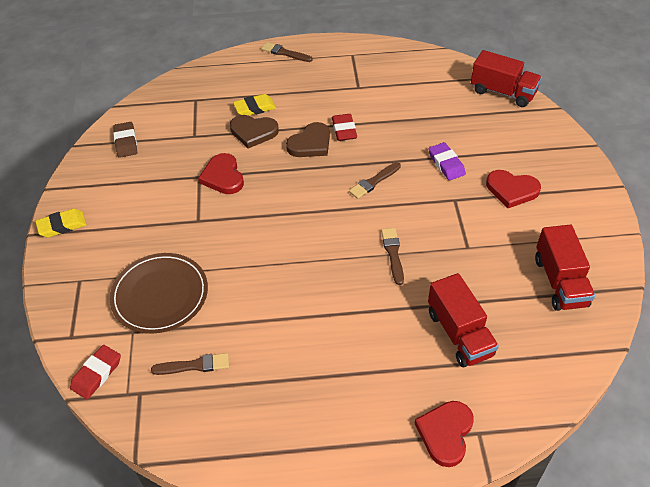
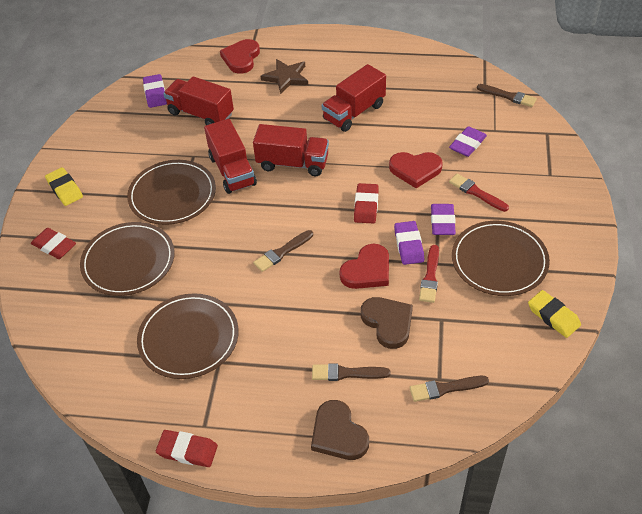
brown eraser: [113,122,137,158] = 1 -> none = 0
brown plate: [110,253,208,334] = 1 -> [80,222,175,296] [127,160,216,225] [137,293,239,379] [452,221,550,296] = 4
brown star: none = 0 -> [261,59,308,94] = 1
purple eraser: [429,142,466,181] = 1 -> [143,74,167,108] [394,221,424,265] [431,204,456,235] [449,126,487,157] = 4
red brush: none = 0 -> [419,245,439,303] [449,174,509,212] = 2
red eraser: [70,345,121,399] [332,114,357,141] = 2 -> [31,228,76,259] [156,430,218,467] [354,183,379,224] = 3
red truck: [428,273,499,367] [471,50,542,107] [535,225,595,311] = 3 -> [163,76,234,125] [204,119,257,194] [253,124,329,176] [322,64,386,132] = 4

